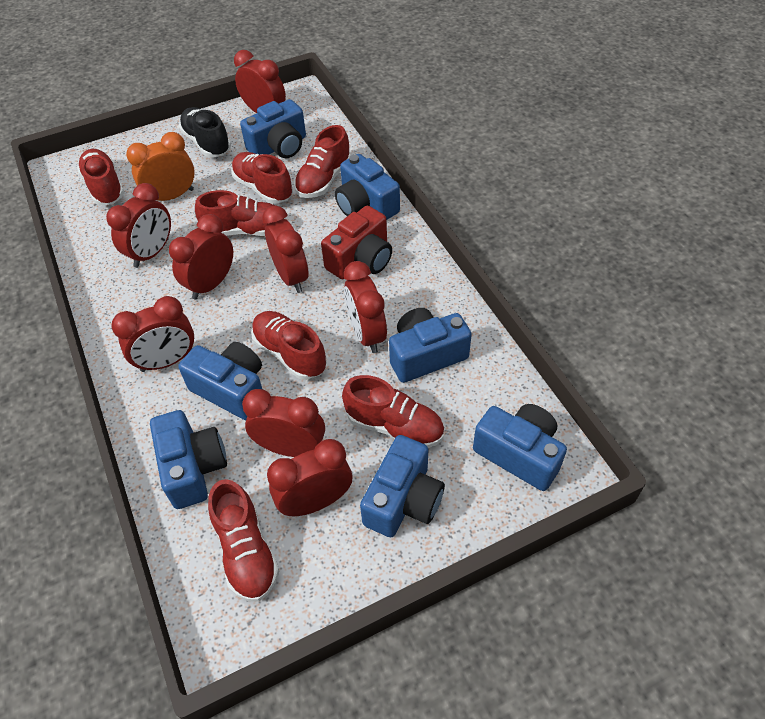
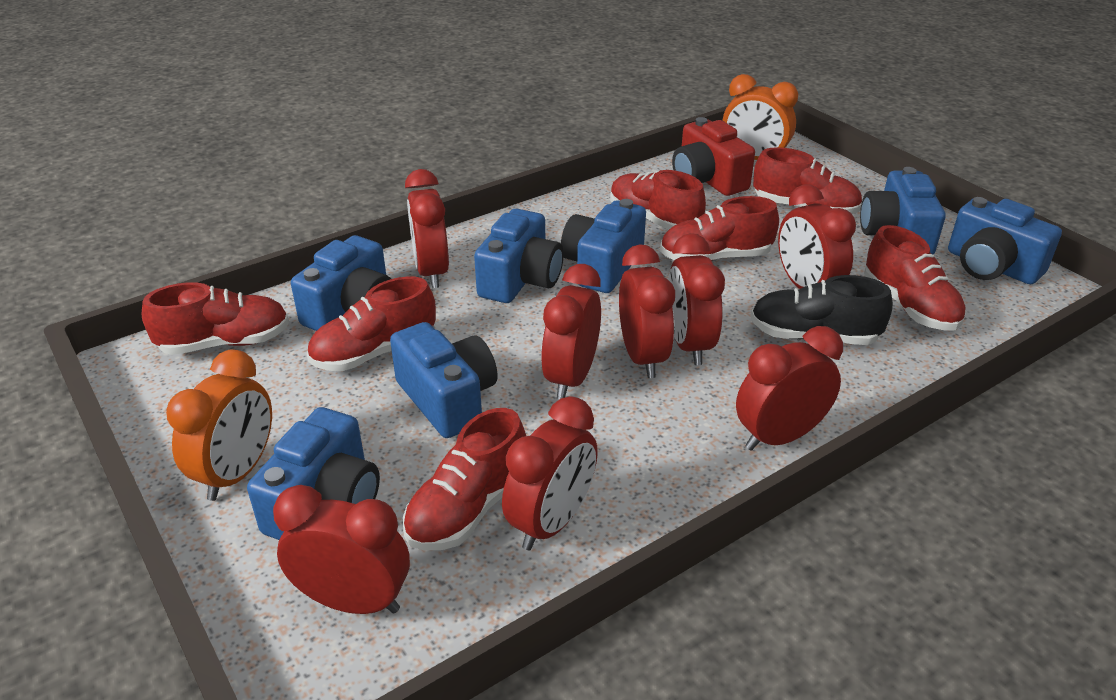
orange clock: [126,132,195,201] = 1 -> [166,350,272,501] [723,74,798,160] = 2

